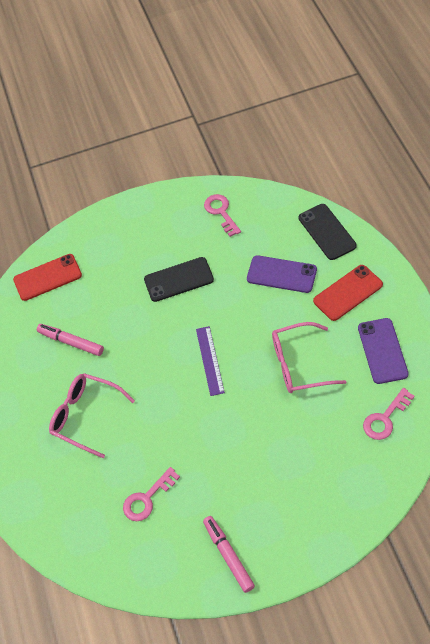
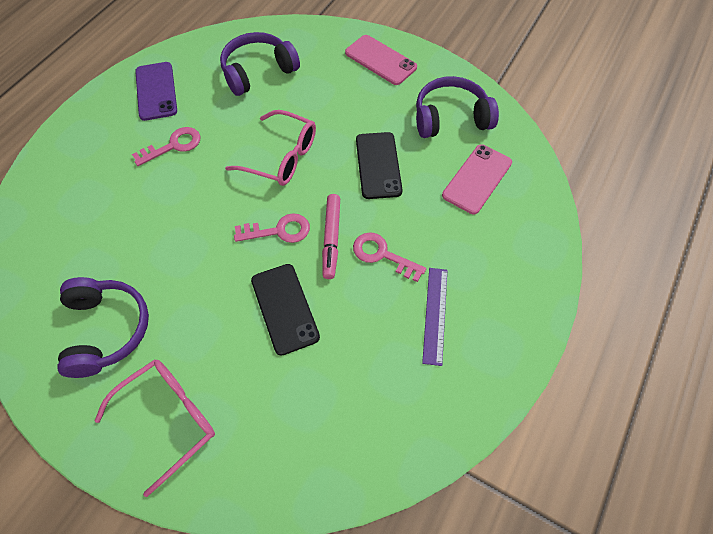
pink marker: [37,324,104,356] [203,516,255,593] = 2 -> [322,194,340,279] = 1
pink phone: none = 0 -> [345,35,417,85] [442,144,512,214] = 2
purple headphones: none = 0 -> [57,277,149,378] [220,32,300,96] [416,76,499,138] = 3
purple phone: [247,255,317,293] [358,318,409,384] = 2 -> [135,62,177,121] = 1
red phone: [13,254,82,301] [313,265,383,321] = 2 -> none = 0

